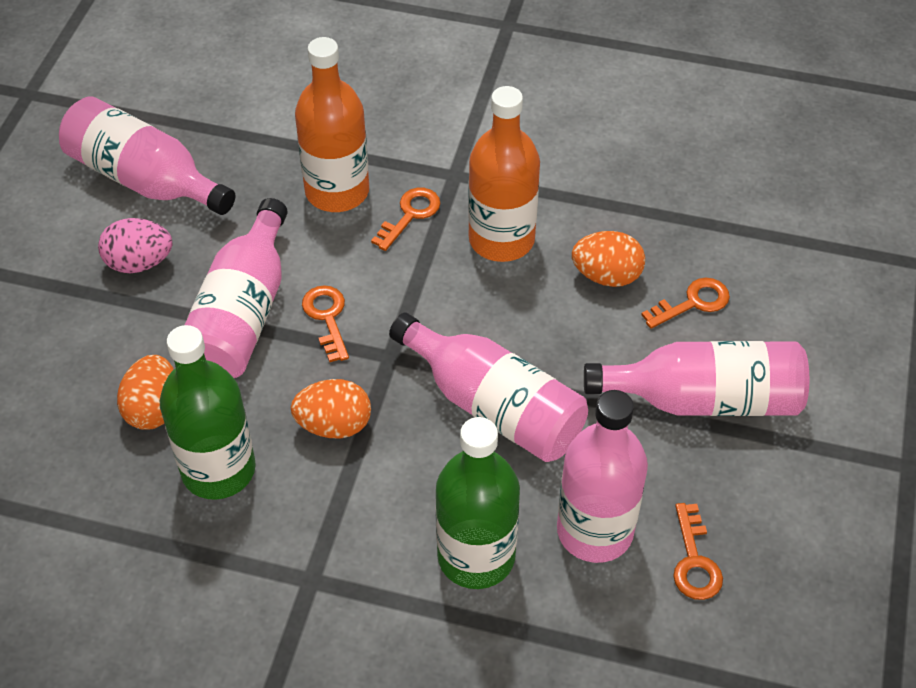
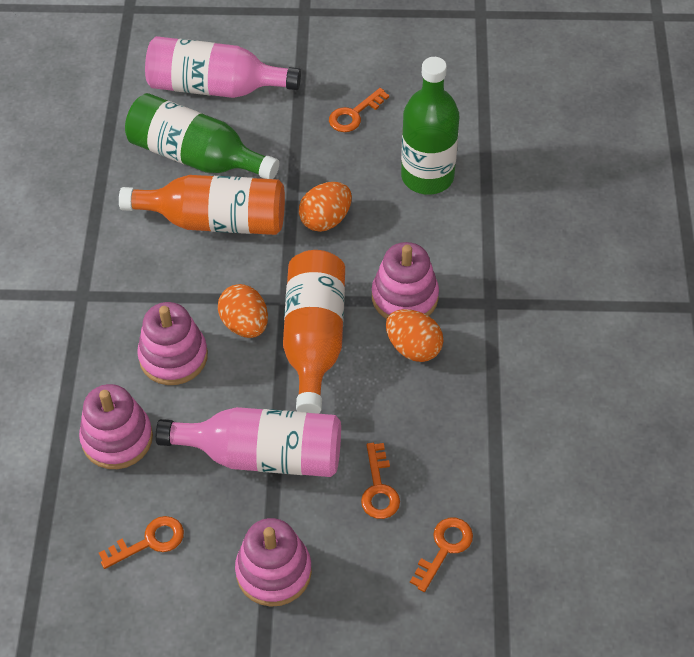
pink bottle: [59,97,236,215] [185,198,288,378] [389,313,588,462] [557,390,648,563] [584,341,809,416] = 5 -> [145,36,301,98] [156,407,341,477] = 2
pink egg: [98,218,172,273] = 1 -> none = 0
pink stacking toy: none = 0 -> [79,384,153,469] [137,302,208,385] [235,518,312,607] [372,242,439,319] = 4

